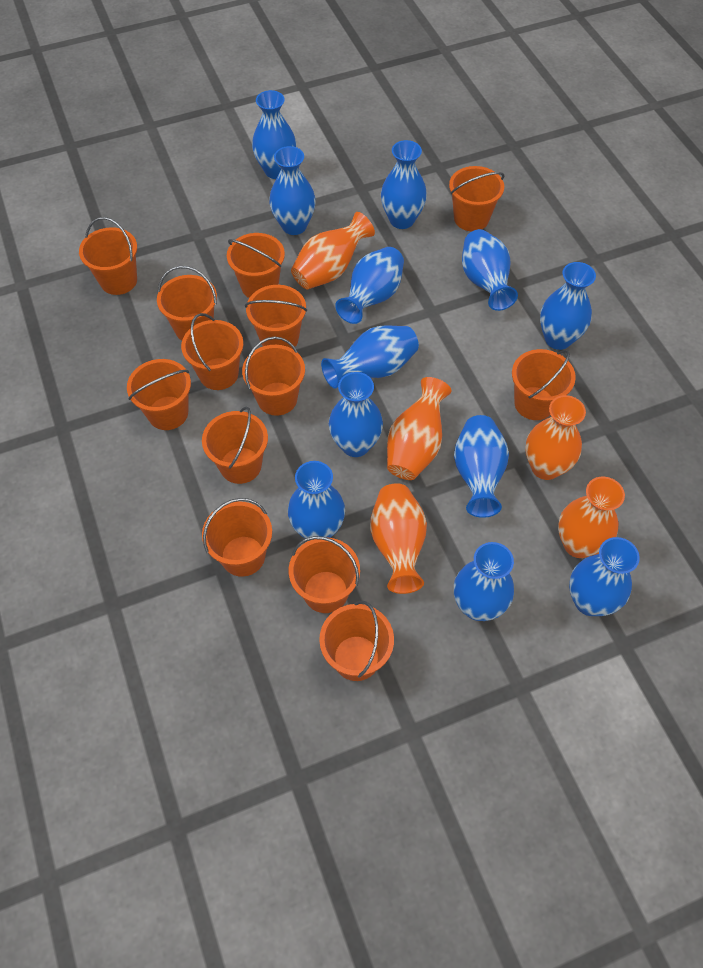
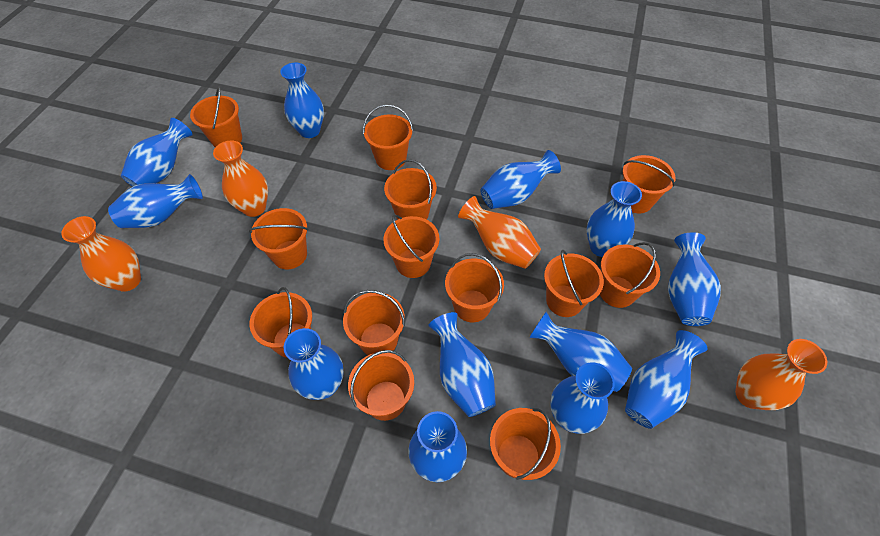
orange vase: [291,212,375,289] [370,483,427,594] [387,377,452,480] [525,395,586,480] [558,477,625,558] = 5 -> [61,216,141,292] [213,141,268,217] [458,196,541,269] [735,339,827,410] = 4

